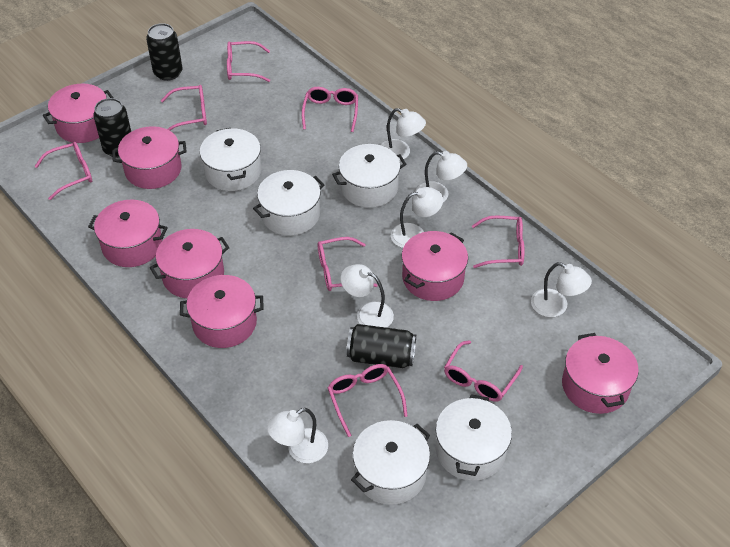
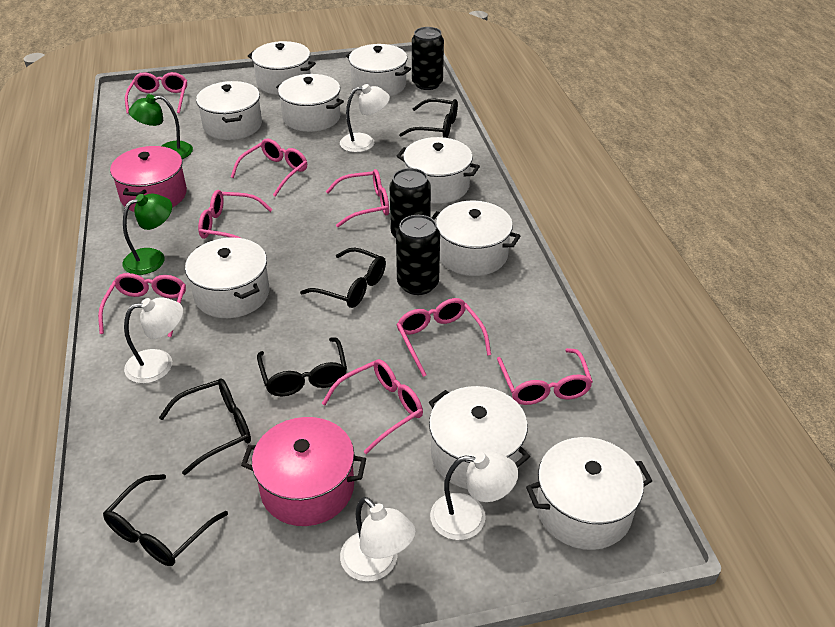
black glasses: none = 0 -> [103,474,228,566] [159,378,251,475] [257,337,347,396] [300,248,386,308] [399,99,458,138] = 5
green lamp: none = 0 -> [122,194,172,275] [129,94,193,159] = 2
pink pot: [43,84,113,143] [88,200,168,267] [112,126,187,189] [150,229,230,298] [180,275,264,348] [402,231,468,301] [562,333,639,414] = 7 -> [110,146,187,212] [241,417,366,526] = 2
white lamp: [267,408,328,463] [341,264,394,328] [380,108,426,161] [391,187,443,248] [415,151,467,202] [531,262,592,317] = 6 -> [124,297,183,384] [340,84,390,152] [340,497,416,581] [430,451,518,540] = 4
white pot: [200,128,261,191] [253,170,325,236] [332,144,406,208] [351,420,430,505] [436,394,512,481] = 5 -> [185,237,269,318] [196,81,262,140] [248,41,316,95] [276,74,344,132] [346,44,411,96] [397,137,480,204] [429,386,530,489] [431,201,520,276] [526,437,652,550] = 9

